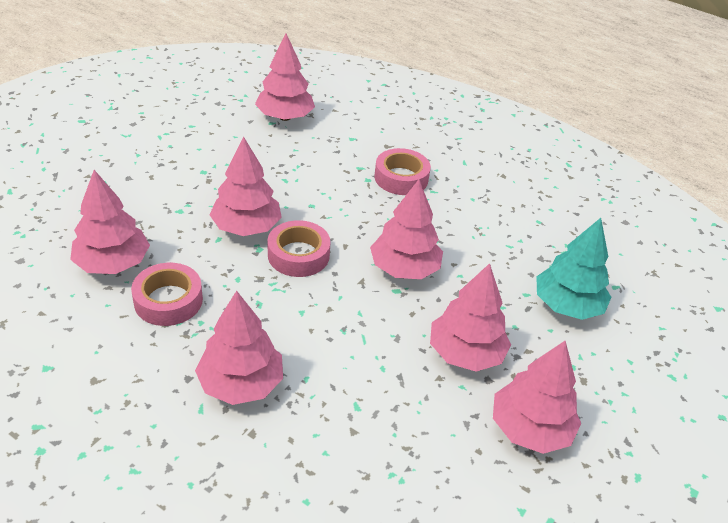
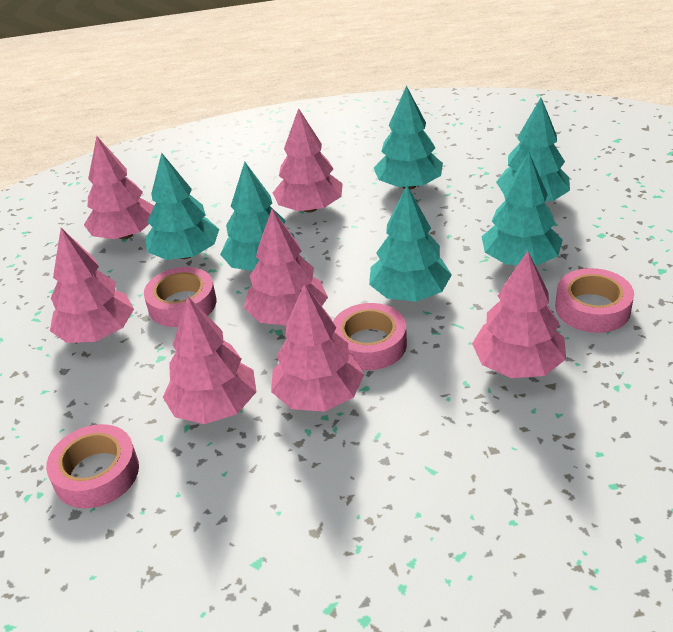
pink tape: [131,263,203,326] [268,220,331,277] [374,148,431,195] = 3 -> [46,424,139,508] [144,267,216,327] [333,303,407,370] [555,268,634,333] = 4
turquoise tree: [536,218,611,320] = 1 -> [145,153,219,260] [220,162,295,271] [369,186,452,302] [374,86,443,189] [481,152,563,266] [496,98,570,201] = 6

